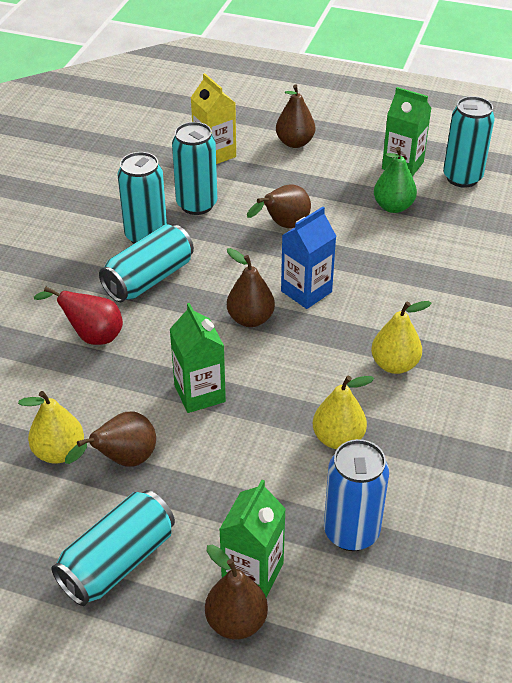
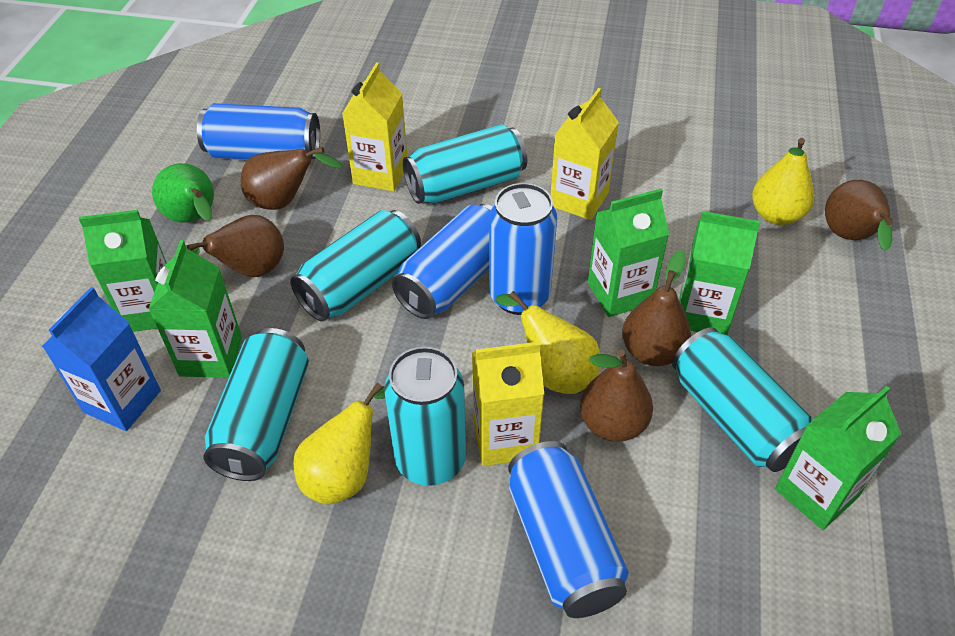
blue can: [324,439,389,551] = 1 -> [197,103,320,160] [392,204,493,319] [489,183,557,315] [508,441,629,618] = 4
green carton: [169,303,226,413] [219,480,286,597] [382,87,432,177] = 3 -> [79,210,167,332] [149,240,242,378] [588,189,669,317] [679,211,761,335] [775,386,901,530] = 5
red pear: [34,287,123,345] = 1 -> none = 0
yellow carton: [191,73,236,164] = 1 -> [342,63,407,192] [472,342,544,466] [551,88,619,220] = 3

